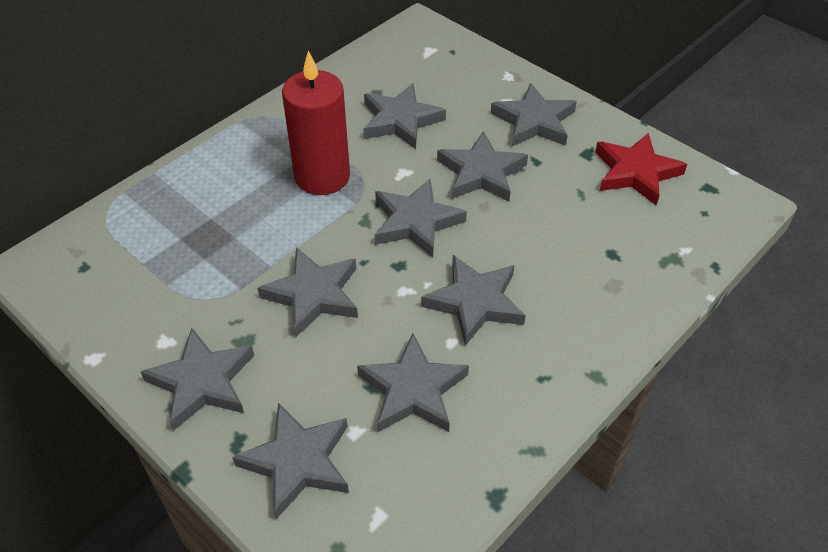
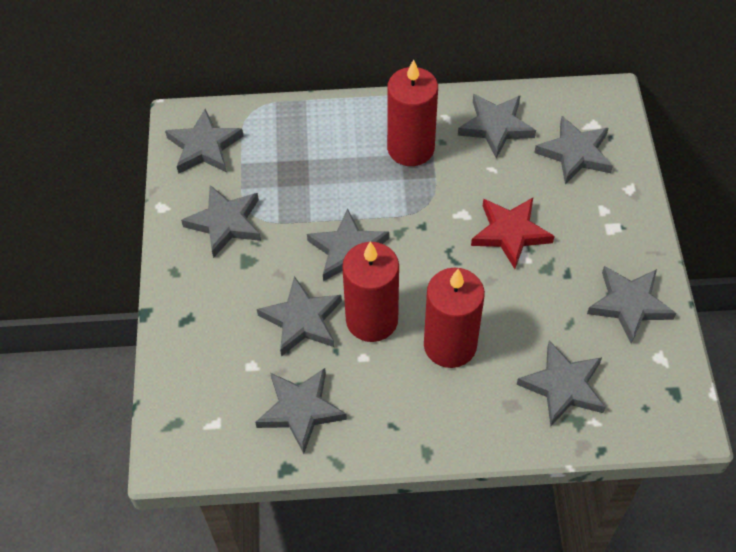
red candle: [282,51,350,195] = 1 -> [342,242,399,342] [387,59,438,166] [424,268,485,368] = 3

